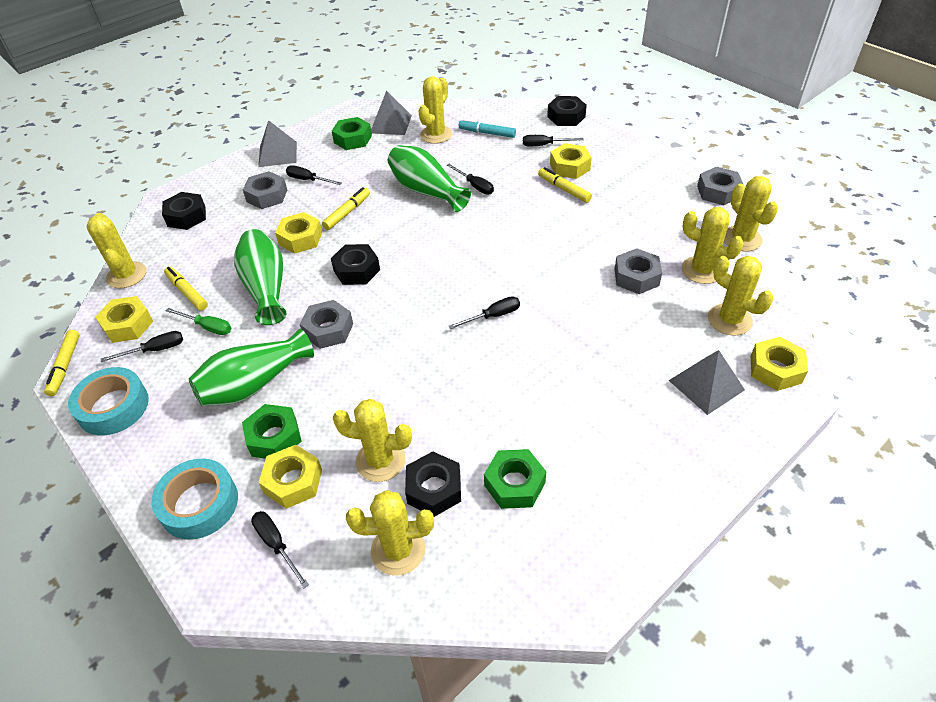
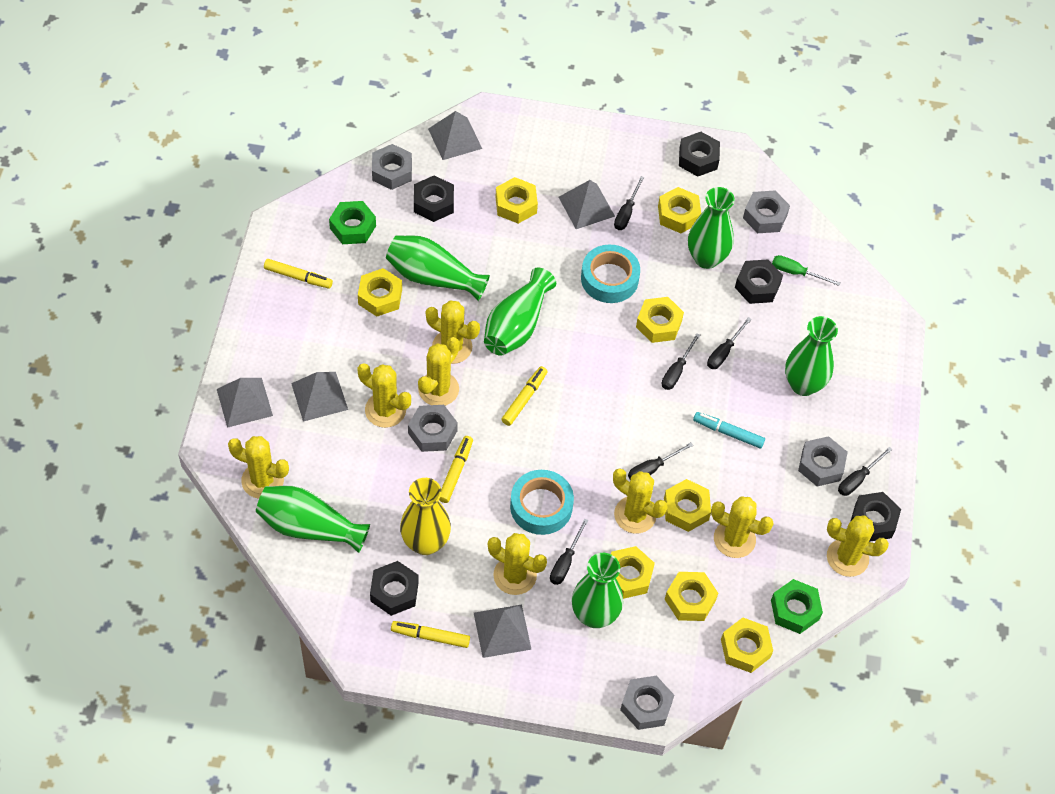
black nut: [162,192,206,230] [331,244,380,285] [405,451,461,517] [547,96,587,126] = 4 -> [370,561,419,616] [414,175,454,222] [679,132,720,177] [735,259,783,304] [850,492,901,542] = 5
green nut: [242,404,302,459] [332,117,372,150] [484,449,546,509] = 3 -> [329,201,376,244] [771,579,823,634] = 2
green vase: [189,329,314,406] [234,229,286,325] [388,145,471,212] = 3 -> [256,486,370,553] [386,235,490,301] [484,268,556,356] [572,553,623,628] [688,187,735,269] [785,316,838,396] = 6
grey nut: [243,171,287,209] [300,300,353,349] [615,248,662,294] [697,167,744,205] = 4 -> [372,144,412,190] [408,405,458,452] [620,676,674,730] [743,191,790,233] [798,436,848,487] = 5
grey pyramid: [258,120,297,167] [371,90,412,135] [669,350,745,415] = 3 -> [217,378,273,428] [291,372,348,422] [428,111,482,160] [474,605,532,658] [559,180,615,229] = 5
yellow cactus: [87,213,146,288] [333,399,412,482] [346,490,434,576] [419,76,452,144] [682,207,744,284] [708,256,773,336] [724,176,778,251] = 7 -> [228,436,289,499] [358,363,411,428] [418,337,460,406] [426,301,480,364] [488,533,547,595] [613,468,668,534] [711,496,774,558] [827,515,889,577] = 8
yellow nut: [95,296,153,343] [258,445,322,509] [275,212,322,254] [550,143,592,179] [751,337,808,391] = 5 -> [358,268,402,316] [496,177,538,224] [611,546,655,599] [636,297,684,343] [658,187,701,233] [664,479,711,532] [665,572,718,621] [721,618,773,673] = 8
yellow vase: none = 0 -> [400,478,451,555] = 1

